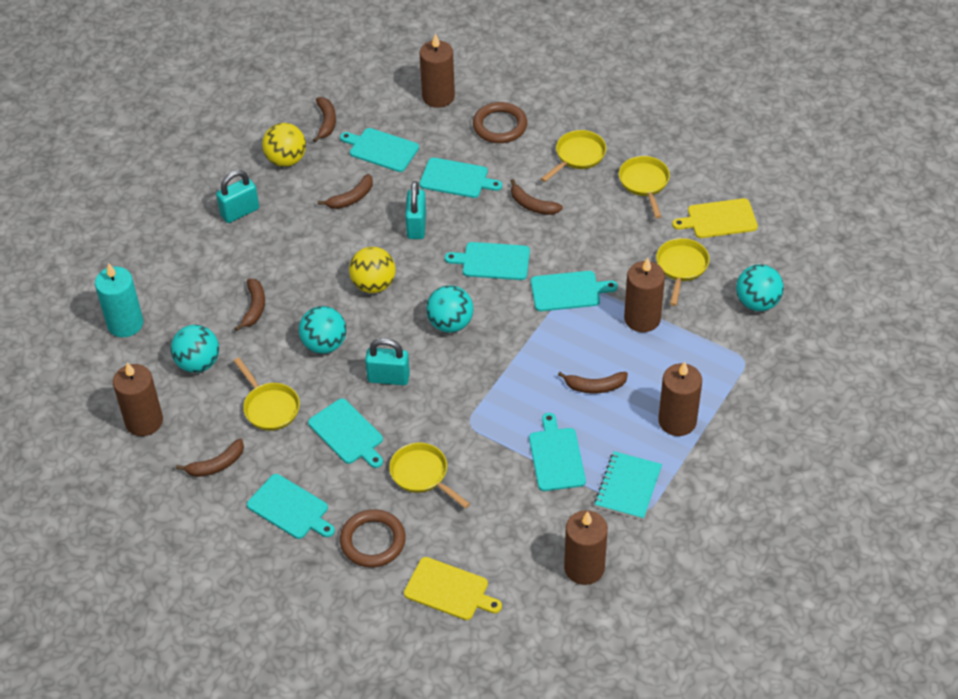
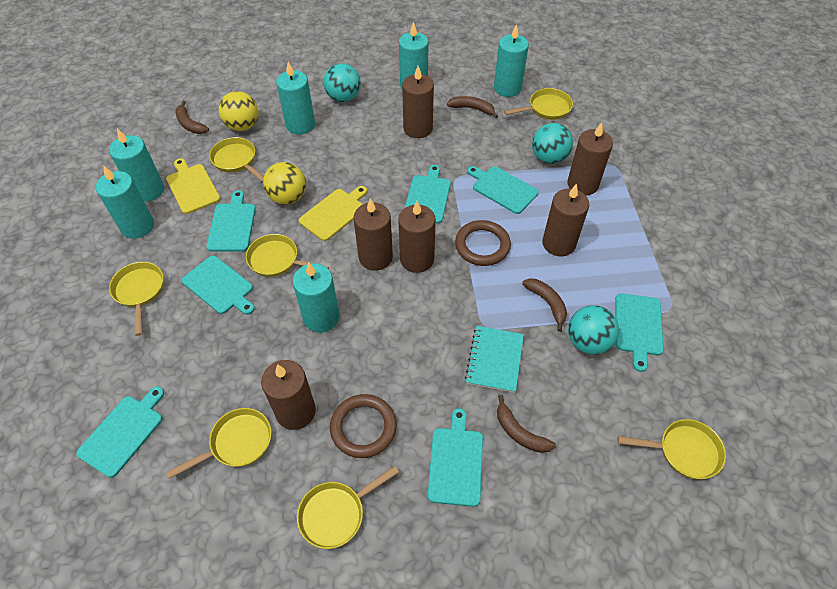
brown banana: [176,438,244,477] [235,278,265,331] [313,97,336,142] [318,174,373,209] [511,179,563,215] [558,372,628,393] = 6 -> [175,101,209,134] [447,96,498,118] [497,395,556,453] [522,278,567,332] = 4
brown candle: [113,362,163,436] [420,33,455,108] [564,510,608,585] [624,258,665,332] [659,362,702,436] = 5 -> [261,360,316,430] [354,198,393,271] [398,201,436,273] [402,66,434,138] [542,183,589,256] [567,122,613,195] = 6
turquoise ball: [171,325,219,373] [299,306,346,354] [426,285,473,333] [736,264,784,311] = 4 -> [323,63,361,102] [532,123,573,164] [568,305,619,355] = 3
turquoise candle: [95,263,143,337] = 1 -> [96,165,154,239] [109,128,164,202] [276,62,315,135] [293,262,340,333] [399,21,429,89] [494,24,529,97] = 6
turquoise padlock: [216,170,259,223] [365,338,410,385] [405,181,426,239] = 3 -> none = 0
yellow pan: [234,357,300,431] [389,443,470,509] [541,130,606,182] [619,156,670,219] [656,238,710,306] = 5 -> [109,262,164,336] [166,408,271,479] [209,137,264,182] [246,234,329,277] [297,466,399,549] [504,88,573,120] [618,419,726,479] = 7

